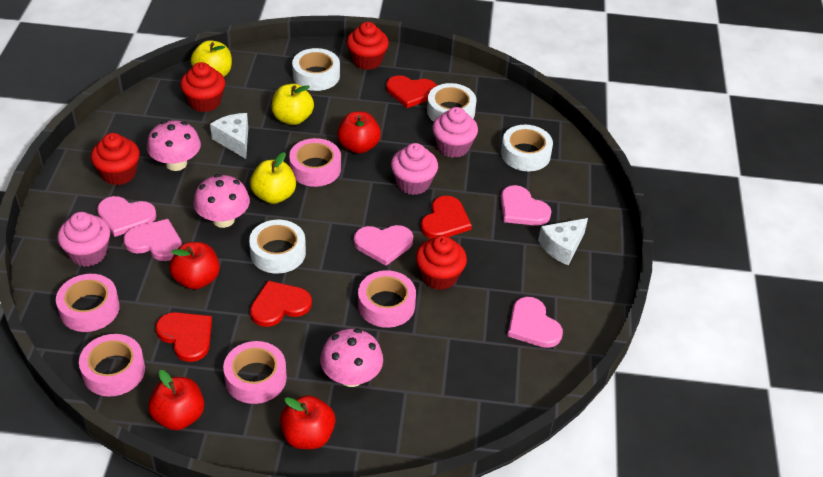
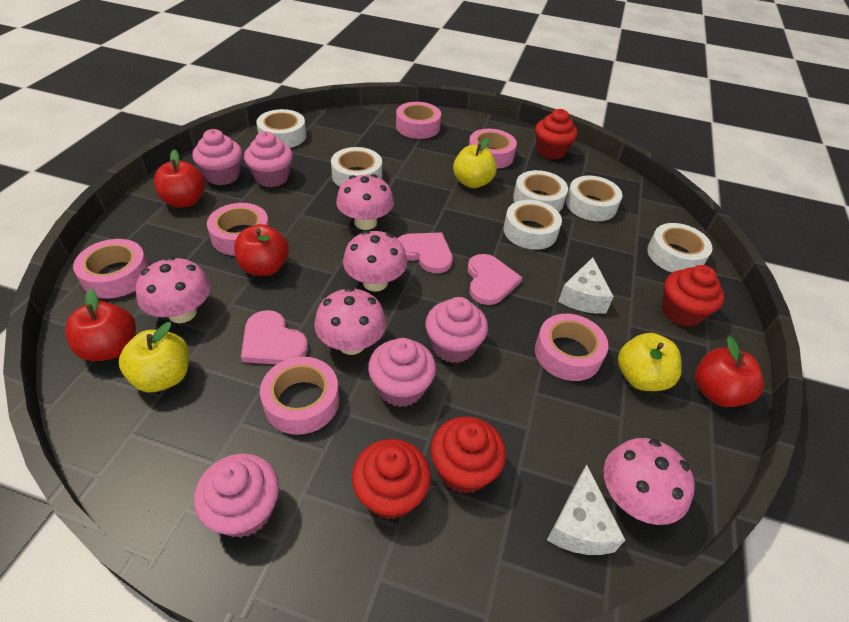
pink cupcake: [57,212,110,267] [391,143,438,195] [432,107,478,158] = 3 -> [193,129,242,185] [194,454,279,538] [244,131,293,187] [368,338,436,407] [425,297,488,363] = 5
pink heart: [97,196,156,237] [123,219,182,261] [354,225,413,266] [500,185,552,226] [507,297,563,348] = 5 -> [241,310,308,364] [397,232,453,273] [467,254,522,305] = 3
pink mushroom: [147,120,201,171] [193,174,250,228] [320,329,383,387] = 3 -> [136,257,211,323] [314,287,386,355] [336,174,394,230] [343,231,407,292] [603,438,695,525] = 5
pink tape: [56,274,120,332] [79,334,145,397] [223,341,287,404] [289,138,341,187] [358,270,416,328] = 5 -> [73,239,149,299] [207,203,269,256] [260,357,339,435] [396,102,441,139] [469,129,517,169] [535,314,608,381] = 6
red heart: [156,312,212,362] [250,281,312,327] [386,75,437,108] [420,196,472,239] = 4 -> none = 0
white tape: [249,220,306,274] [292,48,340,91] [427,83,477,122] [501,125,553,171] = 4 -> [256,109,306,148] [331,147,382,187] [504,200,562,250] [513,170,568,212] [566,176,622,221] [647,223,713,273] = 6

